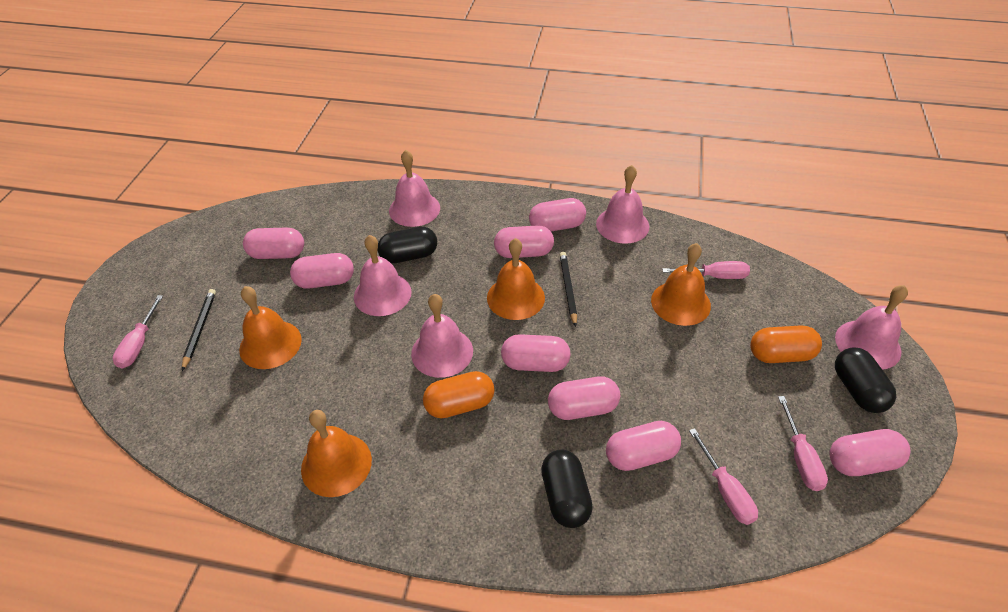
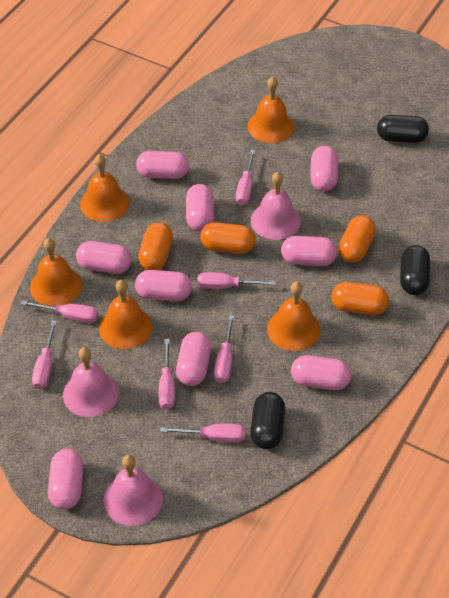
black pencil: [182,289,216,371] [560,252,577,327] = 2 -> none = 0
orange bell: [239,286,302,369] [301,410,372,497] [487,238,545,320] [651,243,711,326] = 4 -> [30,238,82,307] [80,154,130,222] [99,280,153,349] [247,77,294,143] [267,282,321,351] = 5
orange capsule: [423,371,495,418] [750,325,822,363] = 2 -> [138,222,173,270] [200,222,256,254] [331,282,389,315] [338,216,376,263] = 4
pink bell: [354,235,412,316] [389,150,440,227] [411,294,473,378] [596,165,649,244] [835,285,908,370] = 5 -> [63,347,119,417] [104,455,163,526] [251,172,301,240] = 3
pink capsule: [243,227,304,259] [290,253,354,289] [494,225,554,258] [501,334,571,372] [529,198,586,232] [548,376,620,420] [606,421,681,471] [829,429,911,476] = 8 -> [48,449,84,509] [76,241,132,274] [135,270,192,301] [136,151,189,179] [176,332,211,386] [186,184,214,231] [281,236,337,266] [291,355,351,390] [310,146,338,191] = 9
pink screwdriver: [112,295,163,368] [662,261,750,279] [689,428,758,525] [778,396,828,491] = 4 -> [20,301,98,323] [32,320,57,389] [159,339,175,409] [160,424,246,443] [197,272,276,289] [214,315,234,383] [236,150,255,205] = 7

